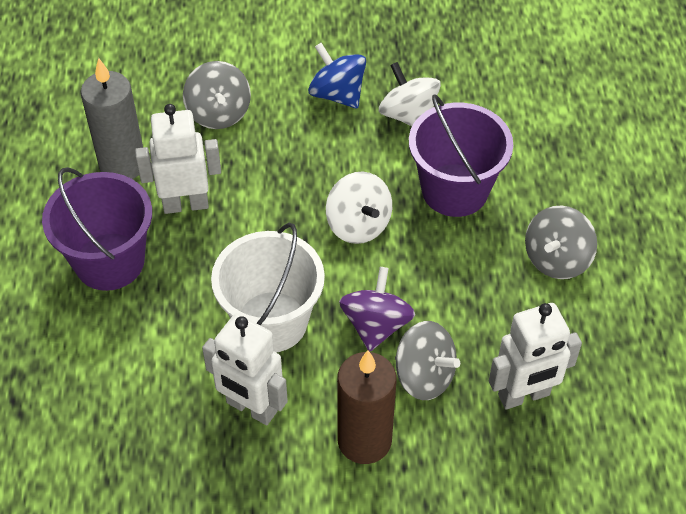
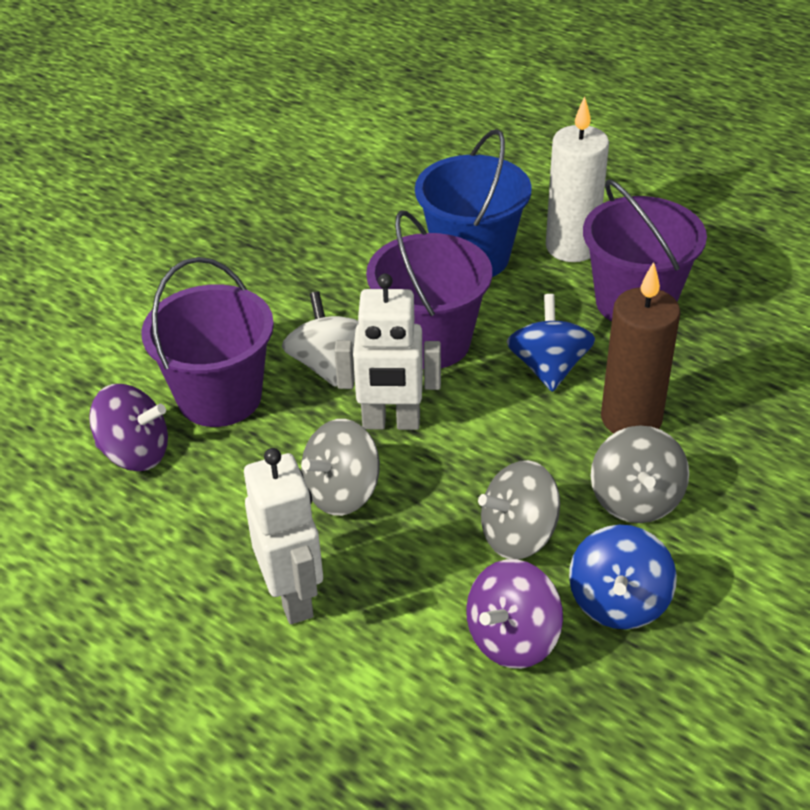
blue bucket: none = 0 -> [415,129,532,277] = 1
blue spinning top: [308,43,366,109] = 1 -> [507,294,595,392] [569,525,677,630] = 2
grey candle: [81,58,143,179] = 1 -> none = 0
purple bucket: [42,167,152,291] [409,95,513,217] = 2 -> [142,257,274,427] [366,211,492,369] [583,180,707,322] = 3
purple spinning top: [339,267,415,352] = 1 -> [89,384,168,471] [466,559,563,669] = 2
white bucket: [211,223,325,352] = 1 -> none = 0
white candle: none = 0 -> [546,97,609,262] = 1
white robot: [135,104,221,214] [202,314,288,425] [489,303,582,409] = 3 -> [244,448,323,624] [334,274,441,430] = 2
white spinning top: [326,172,392,244] [379,62,441,126] = 2 -> [282,291,359,387] = 1

